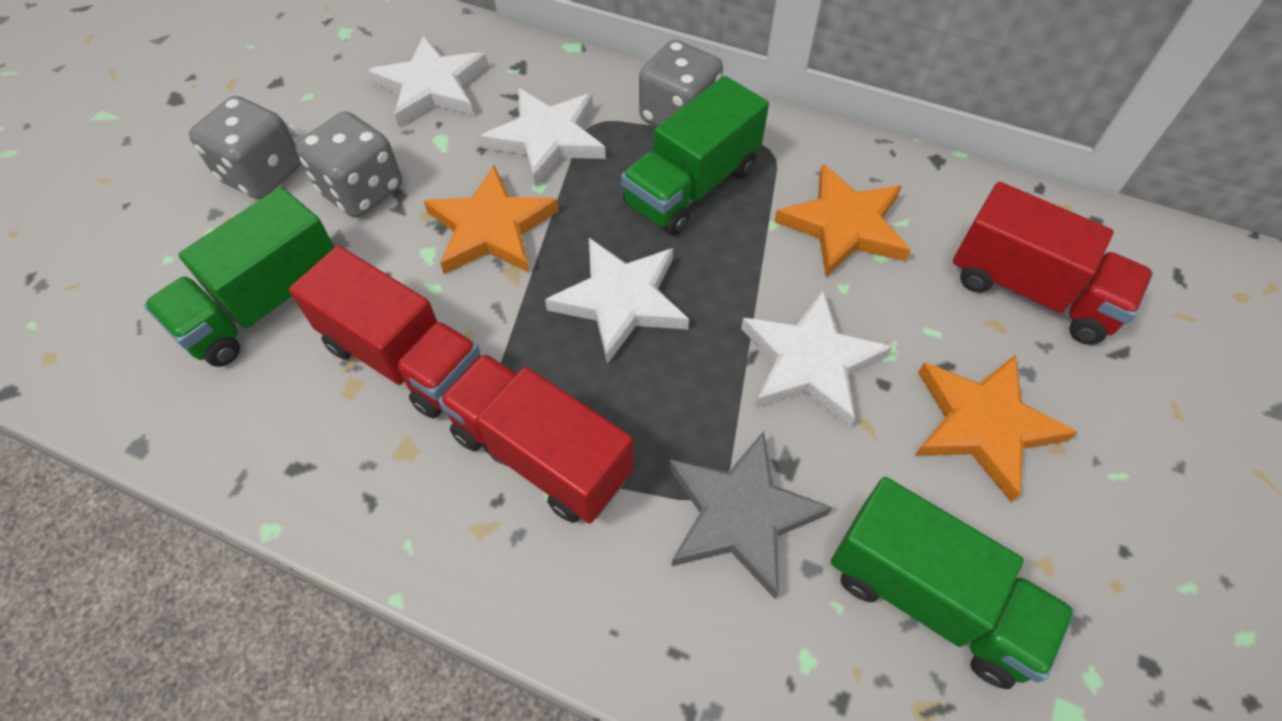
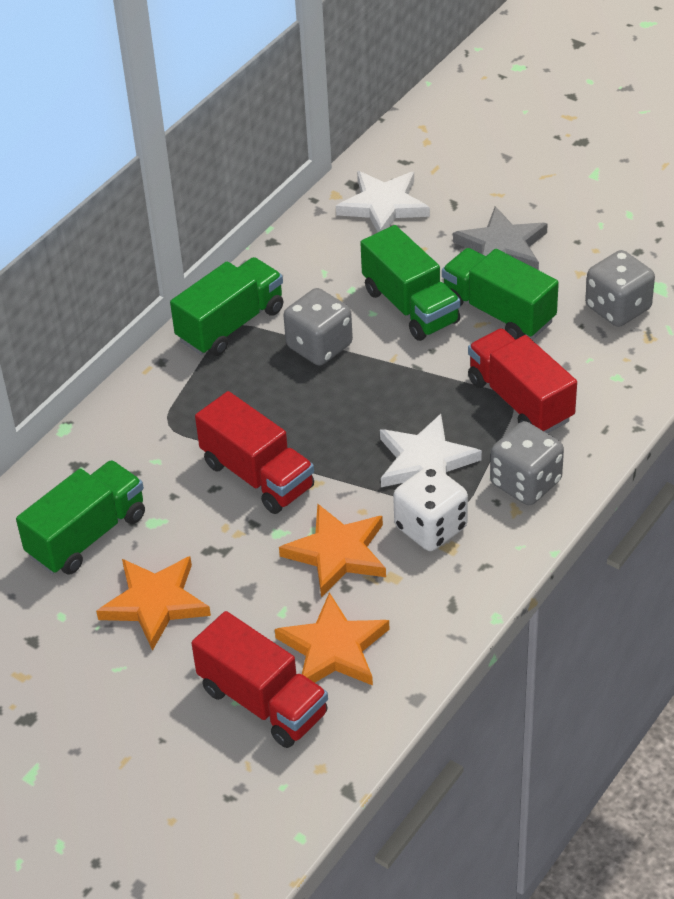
green truck: [144,187,334,367] [621,76,769,235] [831,477,1075,689] = 3 -> [16,460,145,575] [170,257,283,356] [360,225,460,341] [442,248,559,339] = 4
white dice: none = 0 -> [393,465,468,551] = 1
white star: [367,35,488,127] [480,88,606,187] [545,238,689,364] [741,290,892,427] = 4 -> [336,171,430,232] [380,414,482,487] = 2

